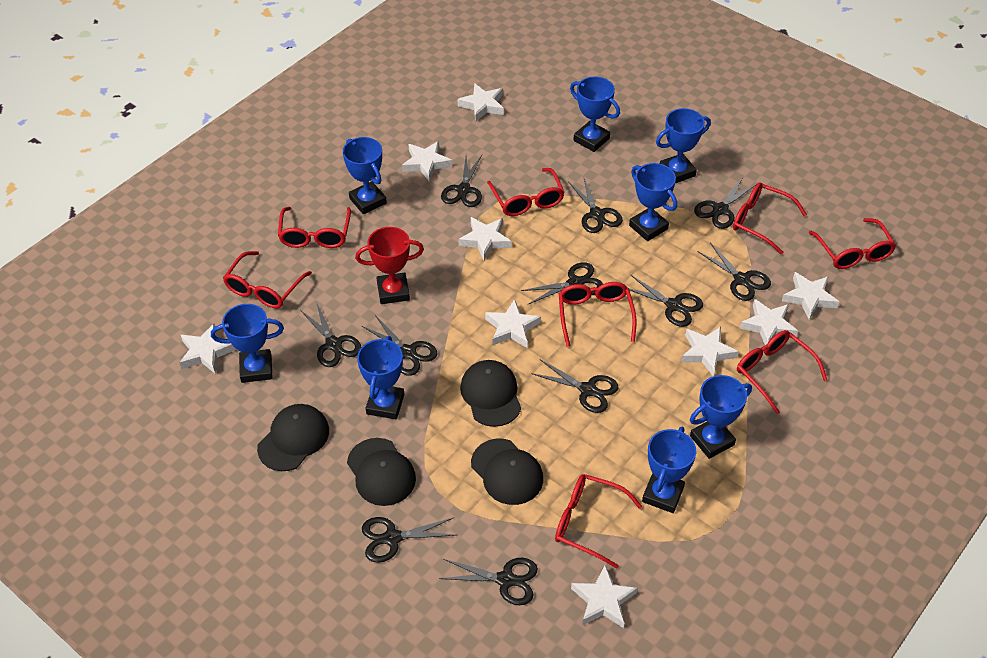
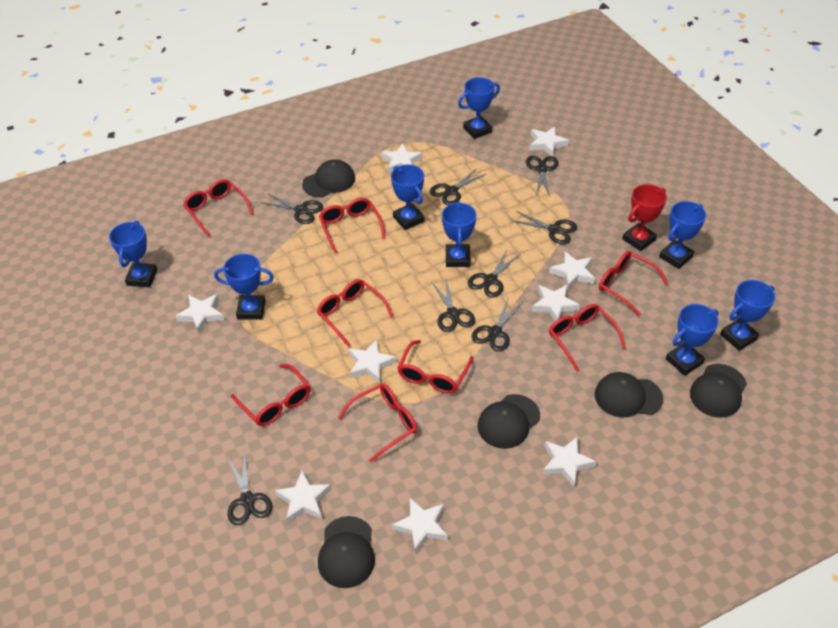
black cap: [257,404,329,471] [347,438,416,506] [460,360,521,427] [471,439,543,505] = 4 -> [302,159,355,197] [318,516,375,588] [478,394,540,449] [595,372,663,418] [690,364,747,418] = 5
black scissors: [300,302,361,367] [362,315,437,376] [362,517,456,563] [439,558,538,605] [441,155,482,207] [521,262,603,304] [531,360,618,413] [568,178,623,233] [629,274,703,327] [694,177,757,229] [697,243,771,301] = 11 -> [227,453,272,525] [260,193,323,224] [430,168,486,205] [432,279,475,332] [468,250,520,298] [472,297,522,352] [511,211,577,244] [526,156,559,196] = 8

